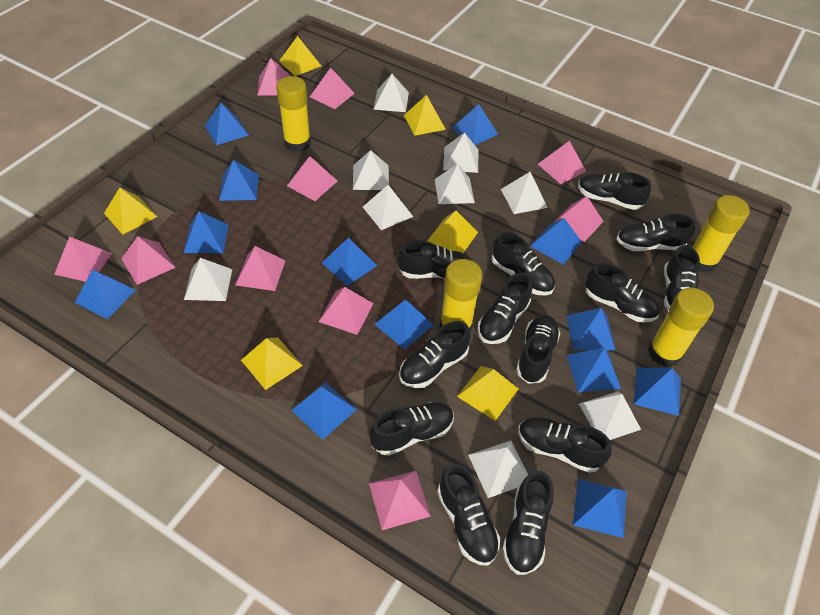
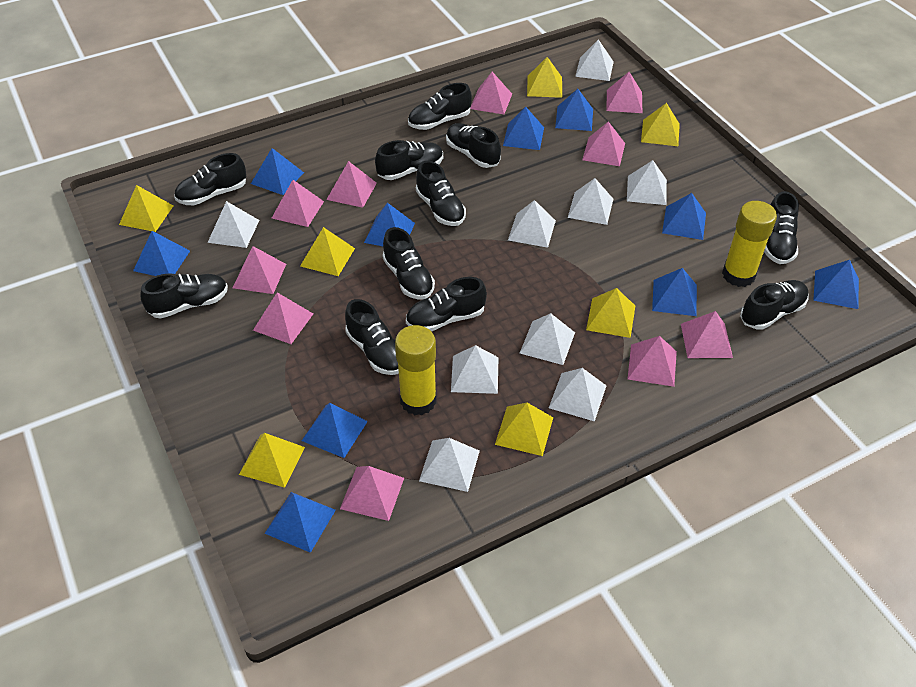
black shoe: [369,402,454,456] [398,240,472,279] [399,321,470,388] [437,464,501,566] [478,273,532,344] [492,232,555,295] [502,471,554,575] [516,315,560,384] [518,417,612,473] [578,172,651,210] [585,263,659,323] [617,214,695,251] [664,245,700,312] = 13 -> [141,273,228,319] [174,153,246,205] [345,299,399,375] [375,140,443,180] [383,227,435,300] [406,277,487,331] [408,83,472,130] [416,161,466,226] [446,123,501,168] [740,280,808,330] [764,191,799,264] = 11
blue pyramid: [75,270,136,319] [183,211,229,253] [205,103,249,145] [219,160,259,201] [291,382,357,440] [322,238,377,286] [374,299,433,350] [452,104,498,145] [530,218,582,264] [567,308,615,350] [567,348,621,392] [573,479,627,538] [633,368,681,416] = 13 -> [133,231,190,276] [251,148,304,195] [265,492,336,553] [302,403,368,458] [364,203,415,246] [503,107,544,150] [555,89,593,131] [652,268,697,316] [662,193,706,240] [813,260,859,309] = 10
yellow glue stick: [276,76,311,152] [440,259,483,331] [648,288,714,367] [692,195,750,273] = 4 -> [395,325,436,415] [722,201,777,287] = 2
yellow pyramid: [104,188,157,235] [241,337,303,390] [279,36,321,76] [404,95,446,136] [427,210,478,253] [457,366,518,421] = 6 -> [119,185,173,232] [239,433,305,488] [300,227,355,276] [495,403,553,456] [527,57,562,98] [586,288,635,338] [641,103,680,146] = 7

